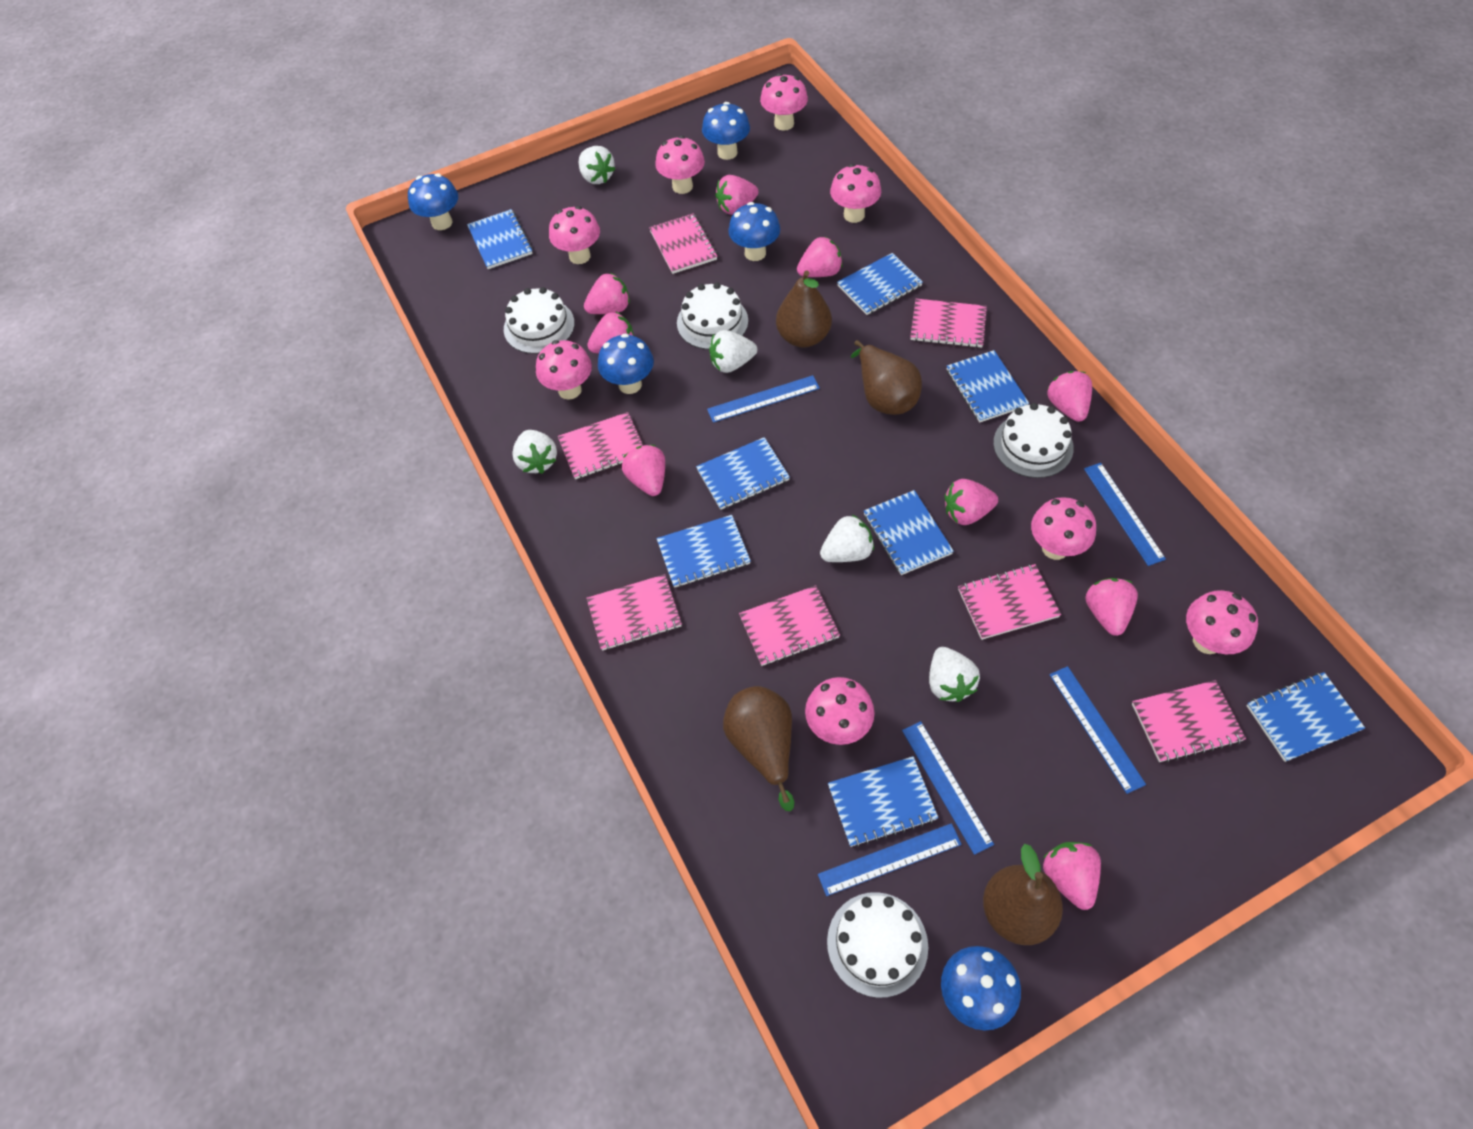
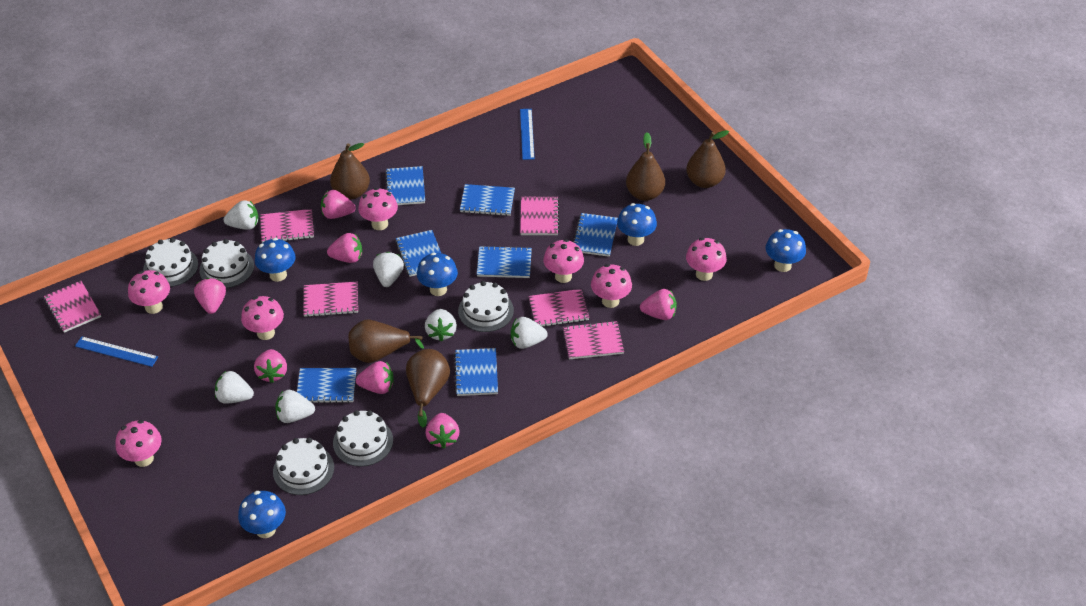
blue notebook: [467,209,533,269] [656,515,751,588] [696,437,790,510] [828,756,938,847] [837,253,923,315] [864,490,954,575] [946,350,1029,422] [1246,672,1365,762] = 8 -> [297,368,356,403] [385,166,425,205] [395,230,441,277] [454,348,498,396] [460,184,515,216] [477,246,532,278] [574,213,618,257] = 7
blue ruler: [707,375,820,423] [818,823,962,896] [902,721,994,855] [1049,666,1146,794] [1084,463,1166,566] = 5 -> [75,336,158,367] [520,109,535,160] = 2
brown pear: [723,686,794,811] [776,270,832,348] [851,340,922,415] [983,844,1063,945] = 4 -> [330,143,370,199] [348,320,424,363] [406,349,450,428] [626,132,665,201] [686,130,729,188] = 5
pink mushroom: [536,340,592,400] [549,206,600,264] [655,136,705,194] [760,73,808,131] [805,677,875,745] [830,164,881,223] [1031,497,1096,560] [1186,590,1258,654] = 8 -> [115,420,162,467] [128,270,170,314] [241,296,284,340] [358,188,398,230] [543,239,584,283] [591,264,632,308] [686,238,727,281] = 7
pink notebook: [558,412,643,479] [586,574,682,651] [649,213,717,274] [739,585,840,666] [910,299,987,348] [958,564,1061,640] [1132,680,1246,762] = 7 -> [44,281,101,333] [260,209,314,243] [303,282,358,317] [520,197,559,235] [529,289,589,327] [563,321,624,359] = 6
pink strawberry: [584,273,630,314] [587,311,634,353] [622,445,665,496] [715,175,758,215] [797,236,843,277] [945,479,998,525] [1043,842,1101,910] [1047,371,1092,422] [1085,578,1138,636] = 9 -> [194,278,226,314] [254,349,287,383] [321,190,356,219] [327,233,362,263] [356,361,394,394] [425,413,460,449] [640,289,677,320] = 7
white cake: [504,287,575,354] [677,282,748,349] [827,892,928,998] [993,403,1074,478] = 4 -> [143,238,198,287] [199,239,254,288] [273,438,334,495] [333,410,393,467] [458,281,514,332] = 5
white strawberry: [512,430,557,474] [579,146,615,184] [709,330,757,373] [820,515,874,562] [929,647,980,702] = 5 -> [215,371,254,404] [224,200,259,230] [275,390,315,423] [373,252,404,287] [425,309,457,342] [511,317,548,349] = 6

